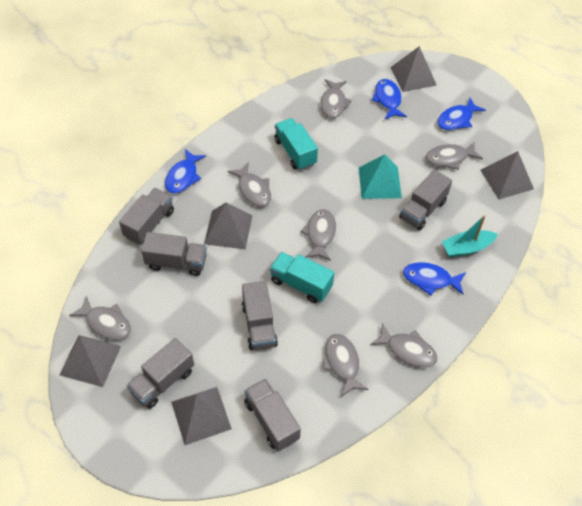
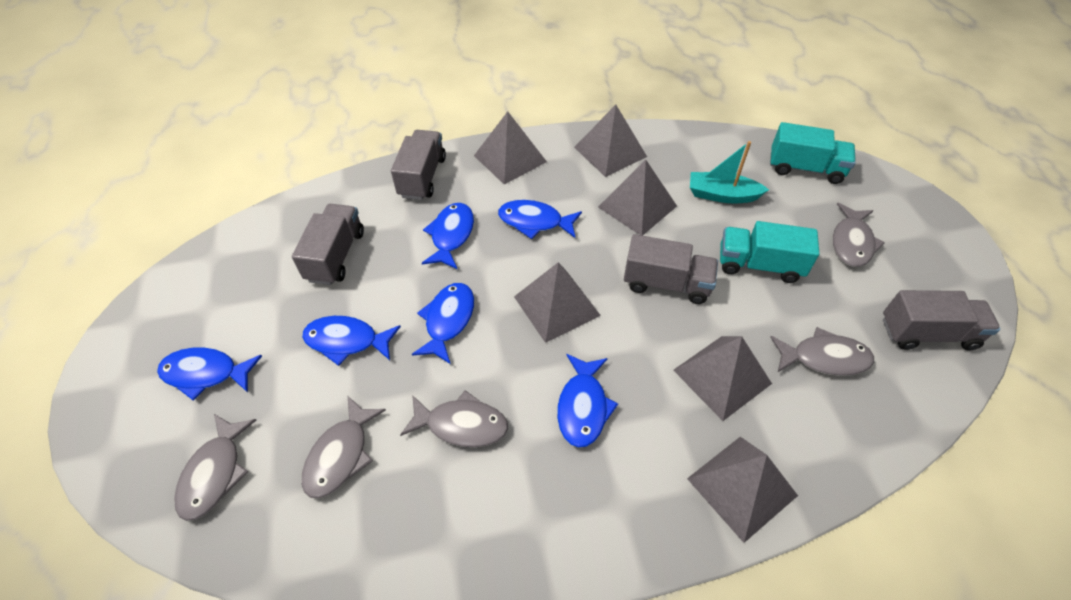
blue fish: [165,149,206,194] [372,79,407,119] [403,262,466,296] [437,98,486,130] = 4 -> [157,347,262,400] [302,316,401,366] [412,283,474,364] [422,203,474,270] [498,200,582,239] [557,354,618,448] = 6
grey fish: [69,295,131,340] [228,162,271,207] [301,209,336,261] [321,79,352,118] [322,334,369,397] [371,323,438,367] [426,142,483,170] = 7 -> [174,414,256,521] [301,396,386,499] [400,390,508,447] [770,327,874,376] [833,203,885,267] = 5
grey pyramid: [60,335,121,387] [171,387,232,445] [204,203,252,249] [391,46,437,92] [480,151,534,199] = 5 -> [474,111,547,185] [514,262,601,343] [574,105,647,177] [598,160,677,236] [673,336,772,421] [687,437,798,543] = 6
grey truck: [119,188,174,245] [126,338,194,409] [141,232,207,276] [242,281,278,350] [244,379,301,451] [399,170,452,230] = 6 -> [292,204,364,285] [391,130,446,200] [624,234,718,304] [883,290,1000,351] = 4
turquoise pyramid: [359,154,402,199] = 1 -> none = 0

